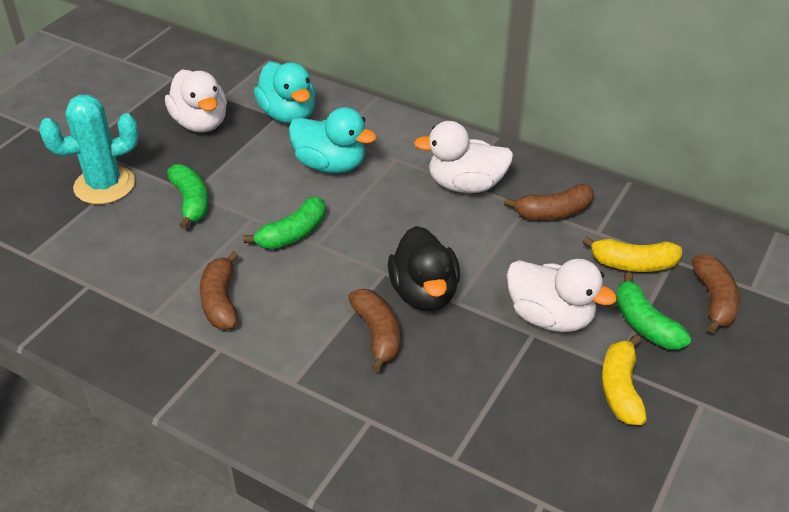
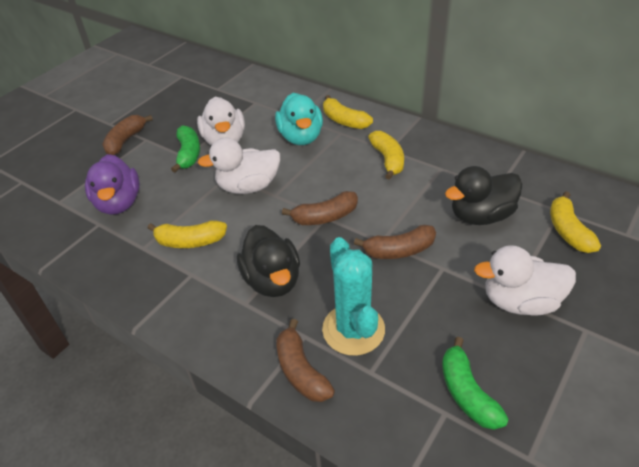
black duck: [388,226,460,311] = 1 -> [237,225,300,297] [445,166,522,225] = 2
green banana: [167,164,208,229] [243,197,326,249] [616,273,691,350] = 3 -> [171,126,200,172] [442,337,509,430] = 2
purple duck: none = 0 -> [85,154,140,215] = 1
turquoise duck: [254,62,315,124] [289,107,377,173] = 2 -> [275,93,323,145] = 1
yellow banana: [582,236,682,272] [601,335,647,425] = 2 -> [148,220,227,248] [323,95,373,129] [368,131,404,180] [550,192,601,253] = 4

